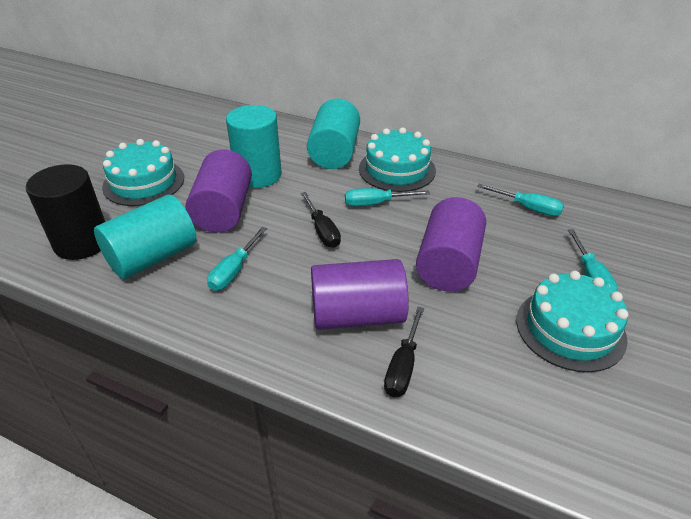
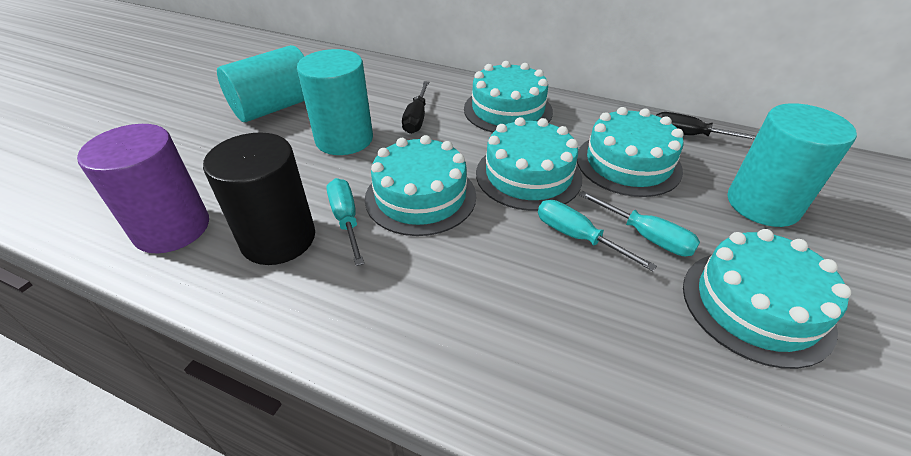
purple cylinder: [186,149,252,233] [311,259,409,330] [416,197,486,292] = 3 -> [77,124,209,253] = 1
turquoise cake: [102,139,184,206] [359,127,436,192] [516,271,628,372] = 3 -> [365,135,476,236] [464,61,553,133] [476,117,582,211] [577,107,684,197] [683,229,851,369] = 5
turquoise screwdriver: [207,227,267,291] [345,188,430,206] [477,184,564,216] [568,229,618,292] = 4 -> [327,178,364,266] [538,200,657,271] [579,191,700,256] = 3

